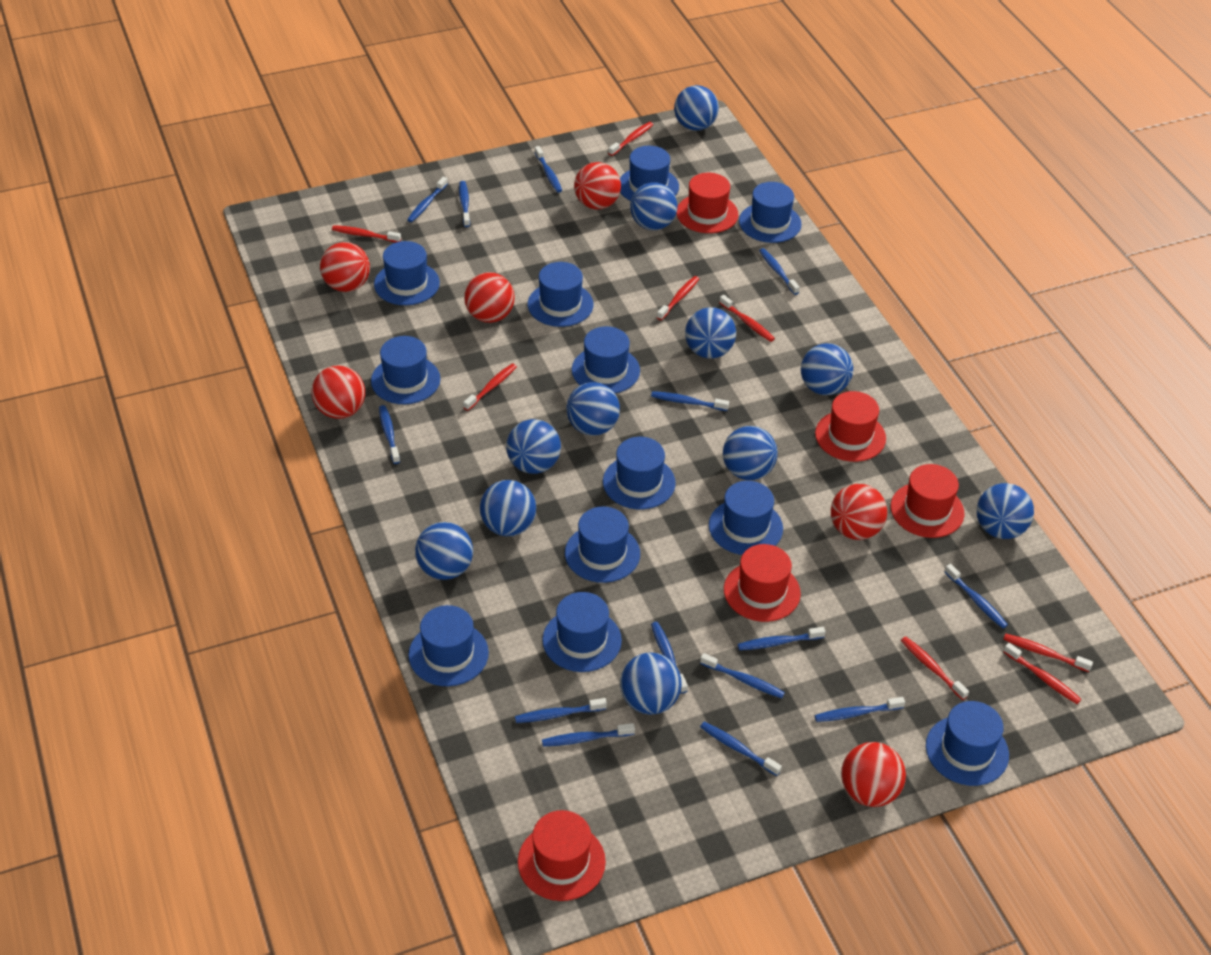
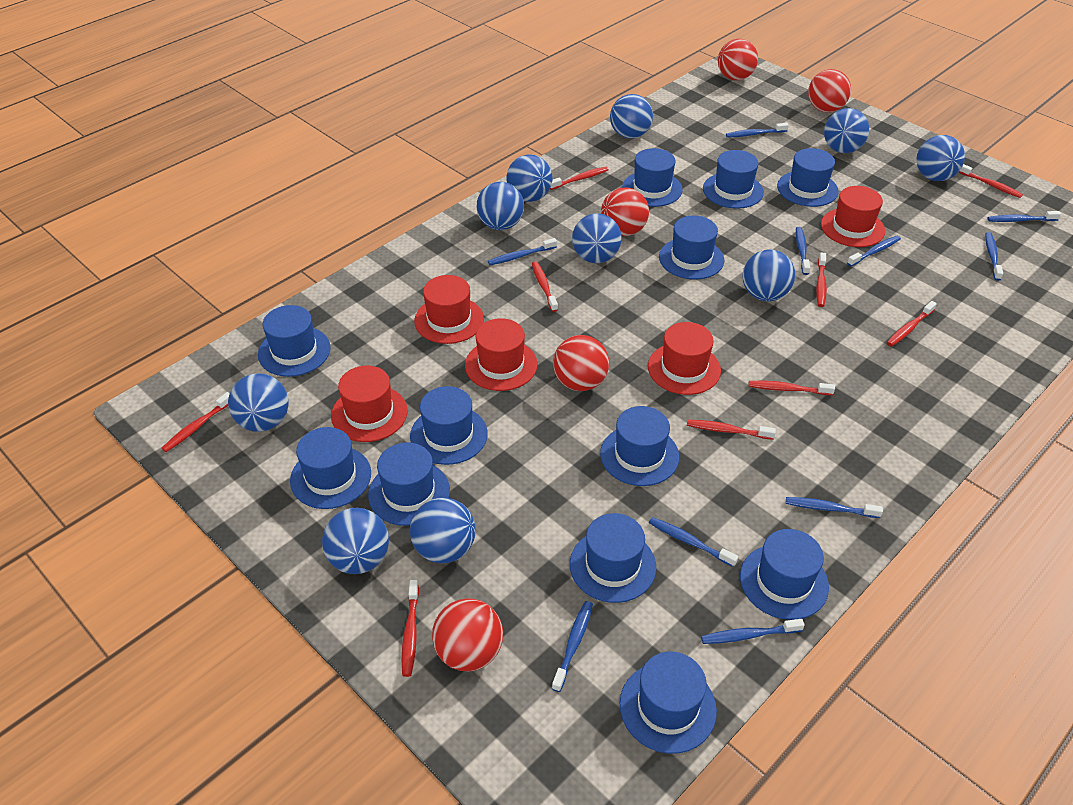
blue ball: [415,522,473,580] [480,480,536,536] [506,419,561,474] [566,382,620,436] [620,652,682,715] [630,182,677,230] [674,85,719,131] [685,307,736,359] [723,426,778,480] [801,343,853,395] [977,483,1034,539] = 11 -> [228,373,289,432] [322,508,389,574] [410,497,475,563] [477,182,524,230] [507,155,552,202] [572,213,622,263] [610,94,653,139] [743,249,795,301] [824,108,869,153] [916,135,965,181] = 10
blue toothbrush: [379,405,400,464] [407,177,448,222] [459,181,470,227] [515,698,607,723] [534,146,562,193] [542,723,635,747] [651,391,729,411] [651,622,688,694] [700,653,785,698] [700,722,782,776] [738,627,826,650] [759,248,800,295] [815,697,905,722] [945,564,1008,628] = 14 -> [488,238,557,265] [552,601,593,692] [649,517,738,567] [701,619,805,644] [726,123,789,138] [786,497,883,518] [796,227,810,275] [847,236,901,266] [985,232,1003,281] [987,211,1061,222] = 10
red ball: [312,366,365,419] [320,242,370,292] [464,272,515,323] [574,162,621,210] [831,484,887,540] [841,742,906,807] = 6 -> [432,598,503,671] [553,335,609,391] [601,187,649,236] [718,39,758,80] [808,69,851,113] = 5
red toothbrush: [332,225,401,242] [463,364,517,411] [608,122,653,156] [657,276,699,320] [719,295,775,342] [901,637,969,700] [1003,634,1093,672] [1004,643,1081,704] = 8 -> [162,392,230,452] [402,580,419,677] [532,261,558,312] [550,167,608,190] [687,420,776,440] [749,381,835,395] [816,252,827,307] [887,301,937,346] [958,164,1023,198] = 9

